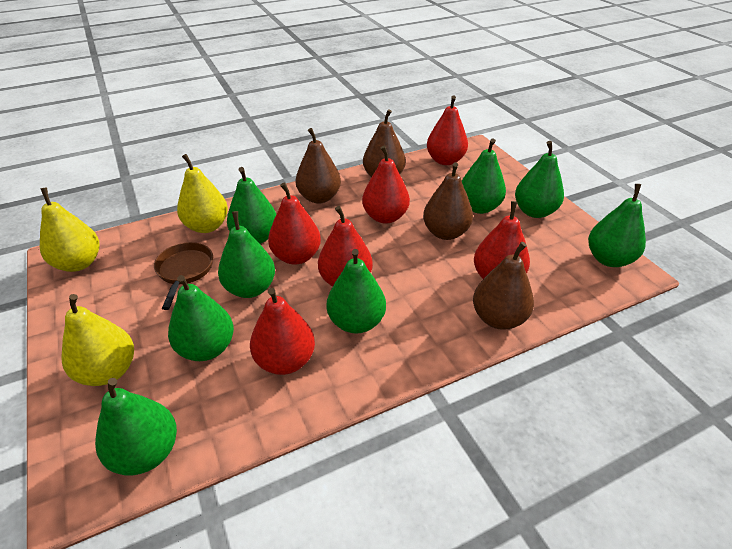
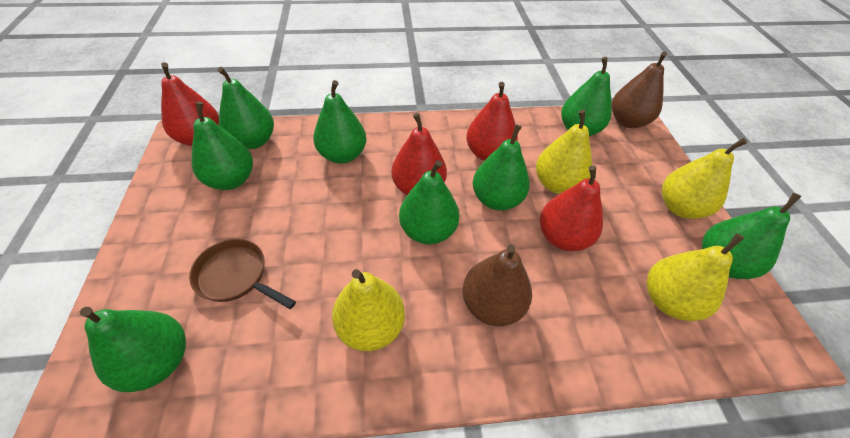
brown pear: [295,128,341,204] [363,109,406,177] [423,162,473,240] [473,242,534,330] = 4 -> [462,244,532,326] [612,52,667,128] = 2
red pear: [250,288,315,375] [268,182,321,265] [318,206,373,287] [362,146,410,224] [427,95,468,165] [474,201,530,279] = 6 -> [161,62,219,146] [392,113,447,195] [466,82,518,161] [540,165,603,251] = 4
yellow pear: [40,188,99,272] [61,294,134,386] [177,154,228,233] = 3 -> [332,269,405,351] [536,110,592,194] [647,233,744,321] [662,138,747,219] = 4

